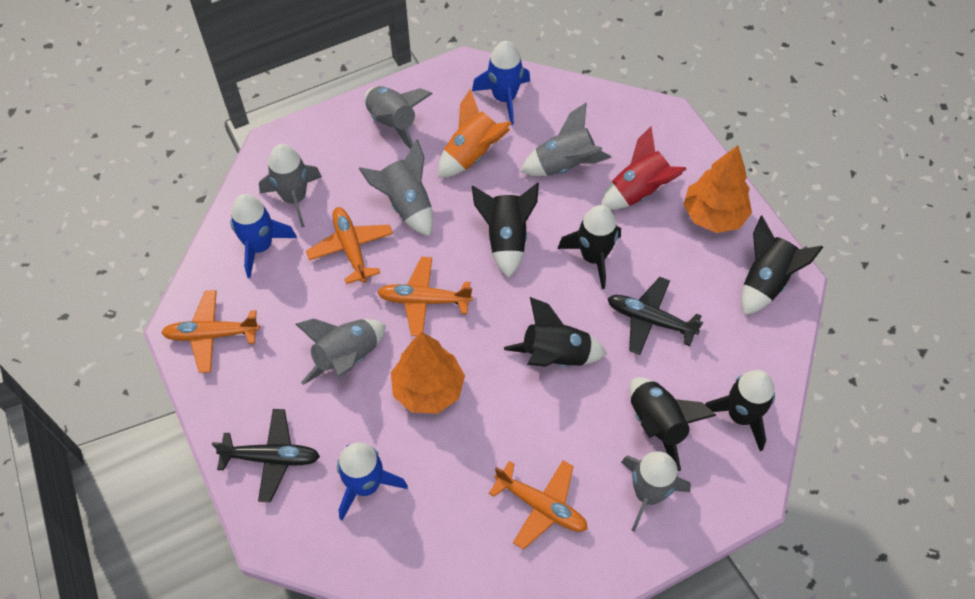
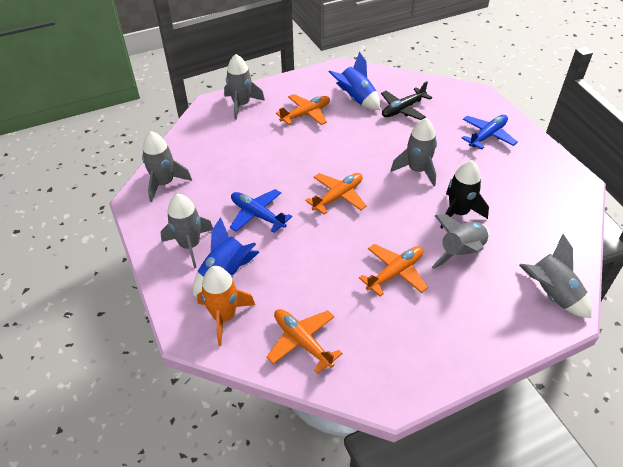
black plane: [212,409,320,502] [607,277,703,355] = 2 -> [381,81,432,120] = 1
black rocket: [472,183,539,278] [504,297,607,367] [558,205,621,289] [630,377,717,471] [705,370,775,451] [741,215,823,315] = 6 -> [440,160,489,228] = 1
blue plane: none = 0 -> [230,189,292,233] [461,115,518,149] = 2
blue rocket: [230,194,297,278] [337,443,408,520] [472,41,530,125] = 3 -> [193,217,259,297] [329,52,380,110] = 2
orange tree: [391,332,465,414] [684,145,752,233] = 2 -> none = 0
red rocket: [601,126,687,210] = 1 -> none = 0

